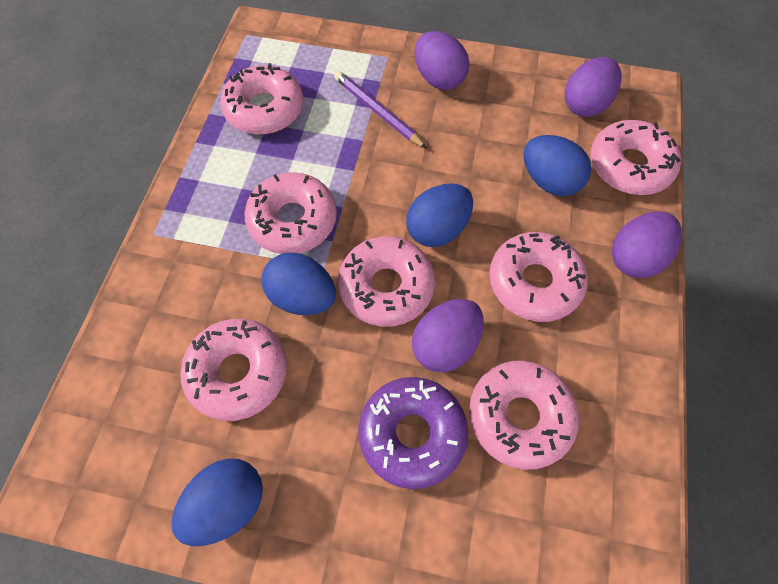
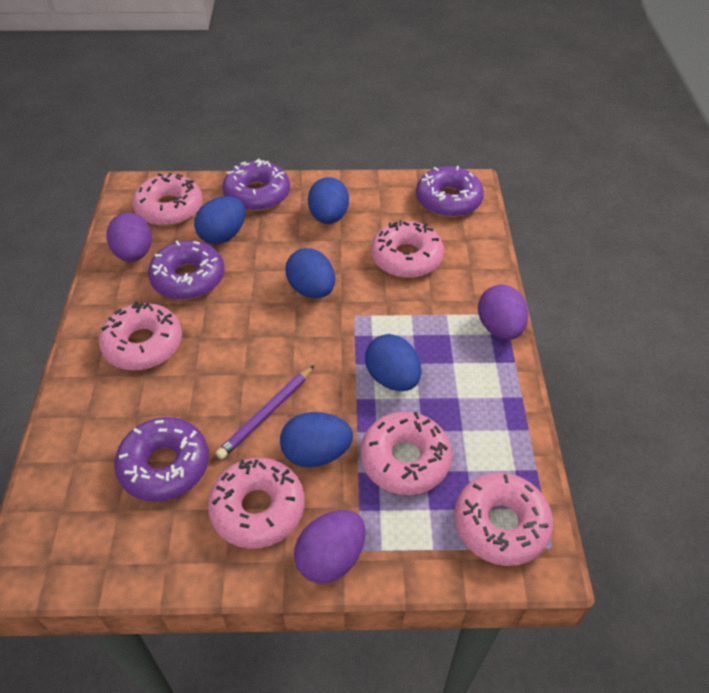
blue egg: [172,458,263,546] [261,252,336,315] [406,183,473,247] [523,135,591,196] = 4 -> [194,196,245,244] [280,412,353,467] [285,248,335,298] [308,177,349,224] [365,334,421,391] = 5
pink donut: [180,319,287,421] [220,63,304,134] [244,172,337,254] [338,236,435,327] [469,360,579,470] [489,232,588,322] [591,120,681,195] = 7 -> [98,302,182,370] [133,173,203,226] [208,458,305,549] [360,412,452,495] [371,221,444,278] [454,472,553,566] = 6
purple donut: [358,377,468,489] = 1 -> [114,417,209,502] [148,240,224,300] [222,159,290,211] [416,166,484,217] = 4
purple egg: [412,299,484,372] [414,31,469,90] [565,57,622,117] [612,211,682,278] = 4 -> [106,213,152,262] [294,510,365,584] [478,285,528,340] = 3

